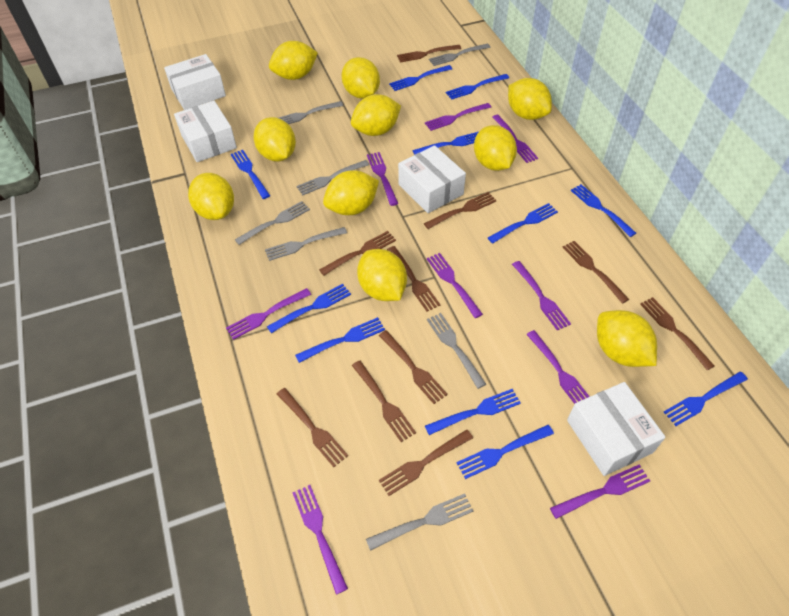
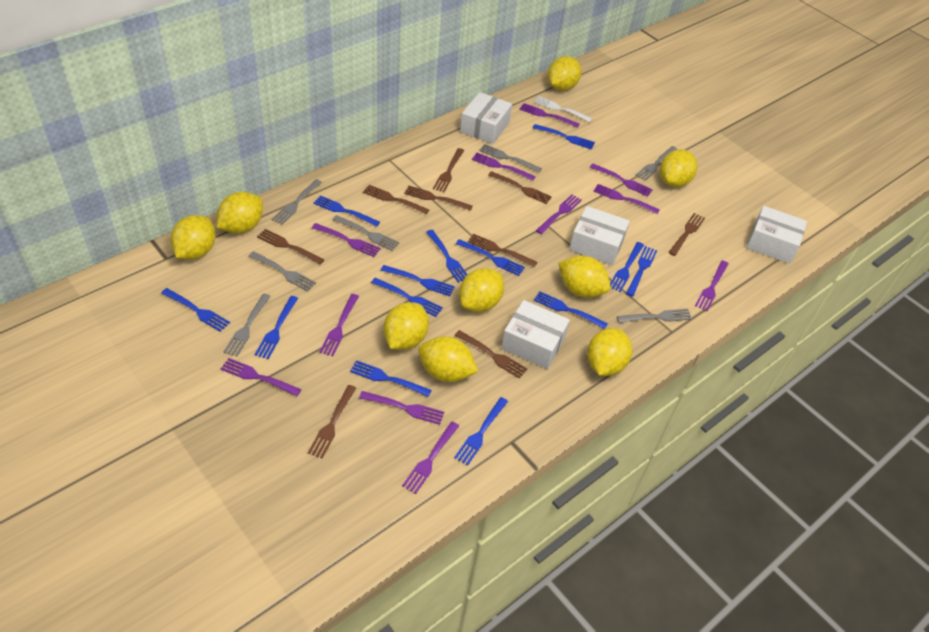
blue fork: [231,150,270,199] [267,284,351,333] [295,317,385,363] [389,65,452,91] [412,132,478,155] [425,389,521,435] [446,74,509,100] [457,425,554,479] [488,203,558,244] [571,184,636,237] [664,372,748,426] = 11 -> [161,288,230,332] [255,296,298,359] [313,195,380,227] [350,360,432,397] [371,278,443,317] [381,265,455,296] [426,230,468,283] [454,397,508,466] [456,239,525,276] [533,124,595,149] [534,291,608,329] [610,242,644,292] [626,246,657,297] = 13
brown fork: [277,388,348,467] [319,231,396,276] [352,361,416,442] [379,330,448,404] [379,429,473,496] [387,246,440,312] [397,45,461,63] [424,192,497,229] [562,241,629,304] [640,297,714,370] = 10 -> [257,229,324,264] [308,385,356,459] [363,185,429,214] [404,186,473,211] [433,148,464,192] [455,330,527,379] [468,234,537,267] [488,171,552,204] [668,213,705,256] = 9
purple fork: [226,288,311,340] [292,485,348,595] [367,152,398,206] [425,103,491,131] [427,253,483,318] [492,115,538,163] [512,261,571,330] [526,330,590,404] [550,464,650,519] = 9 -> [221,358,302,396] [312,223,381,257] [319,294,359,356] [359,391,444,425] [402,421,459,494] [472,153,536,181] [519,103,580,128] [536,194,582,234] [590,163,653,197] [594,184,660,214] [695,260,729,312] = 11
white fork: none = 0 -> [534,96,593,122] = 1
yellow lemon: [188,173,234,220] [254,117,296,161] [269,41,318,80] [323,170,379,215] [341,57,380,99] [351,94,401,136] [357,249,407,301] [474,125,517,171] [508,78,552,120] [597,310,657,367] = 10 -> [170,215,216,260] [217,192,263,234] [383,302,429,350] [418,336,478,382] [459,268,504,312] [548,56,582,90] [558,256,611,298] [587,328,632,376] [660,149,697,187] = 9

